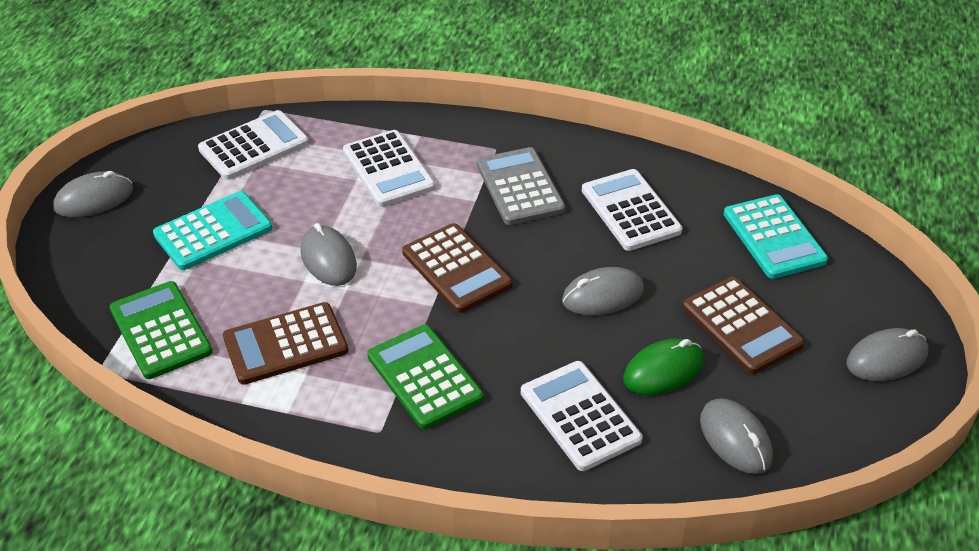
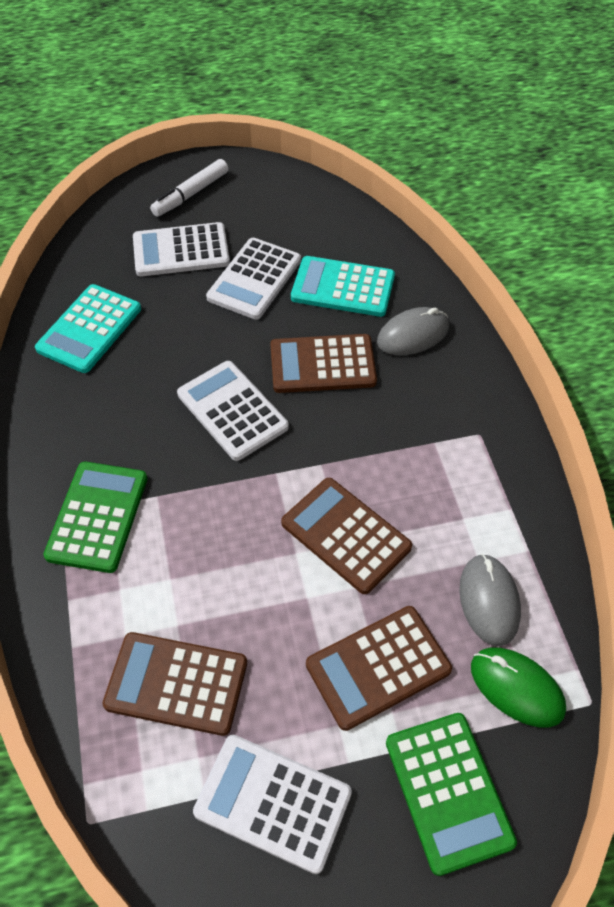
brown calculator: [223,302,348,385] [402,223,513,313] [682,277,805,374] = 3 -> [102,632,247,736] [270,334,377,393] [281,478,412,594] [306,606,452,731] = 4
grey calculator: [477,147,565,225] = 1 -> none = 0
grey mouse: [53,171,133,217] [300,223,357,286] [562,267,644,315] [700,398,773,474] [846,328,928,381] = 5 -> [377,307,449,355] [459,554,521,646] = 2
white marker: none = 0 -> [150,159,228,217] = 1

